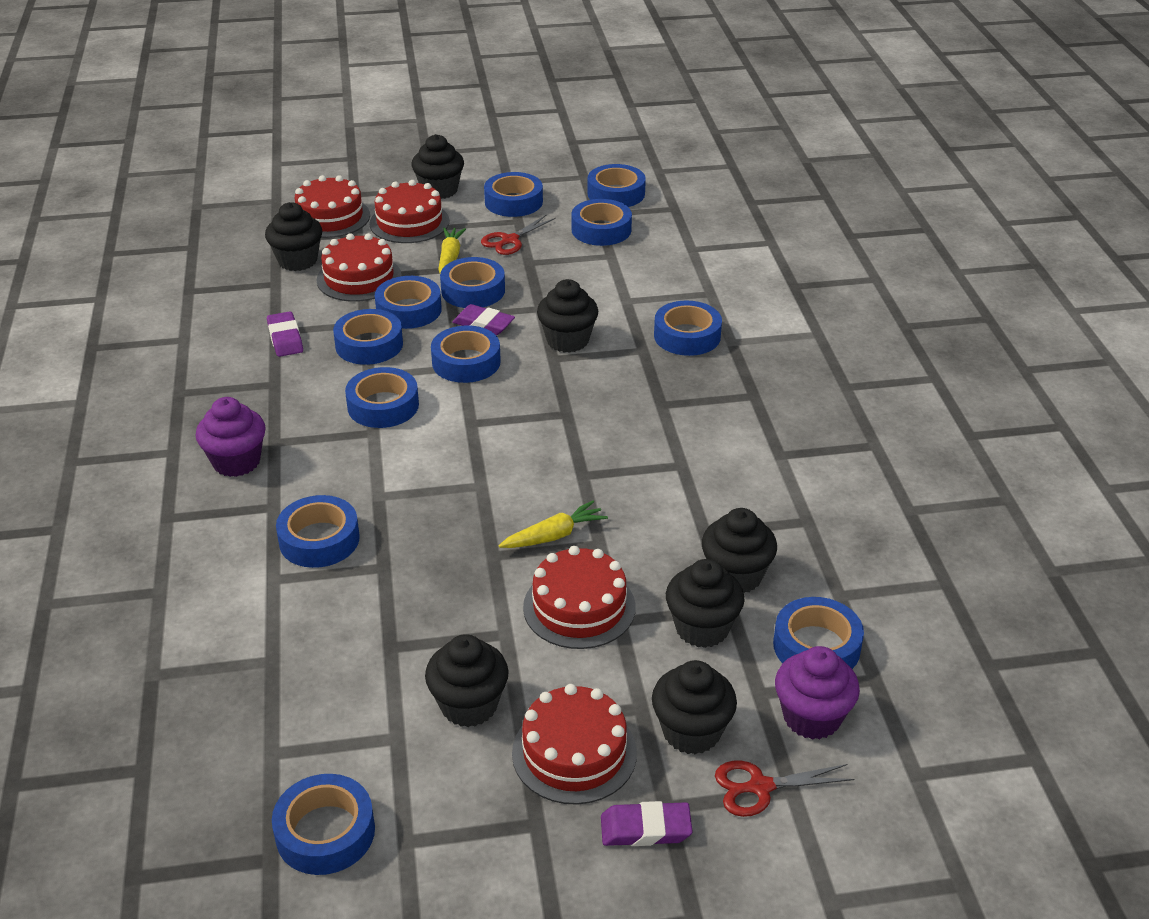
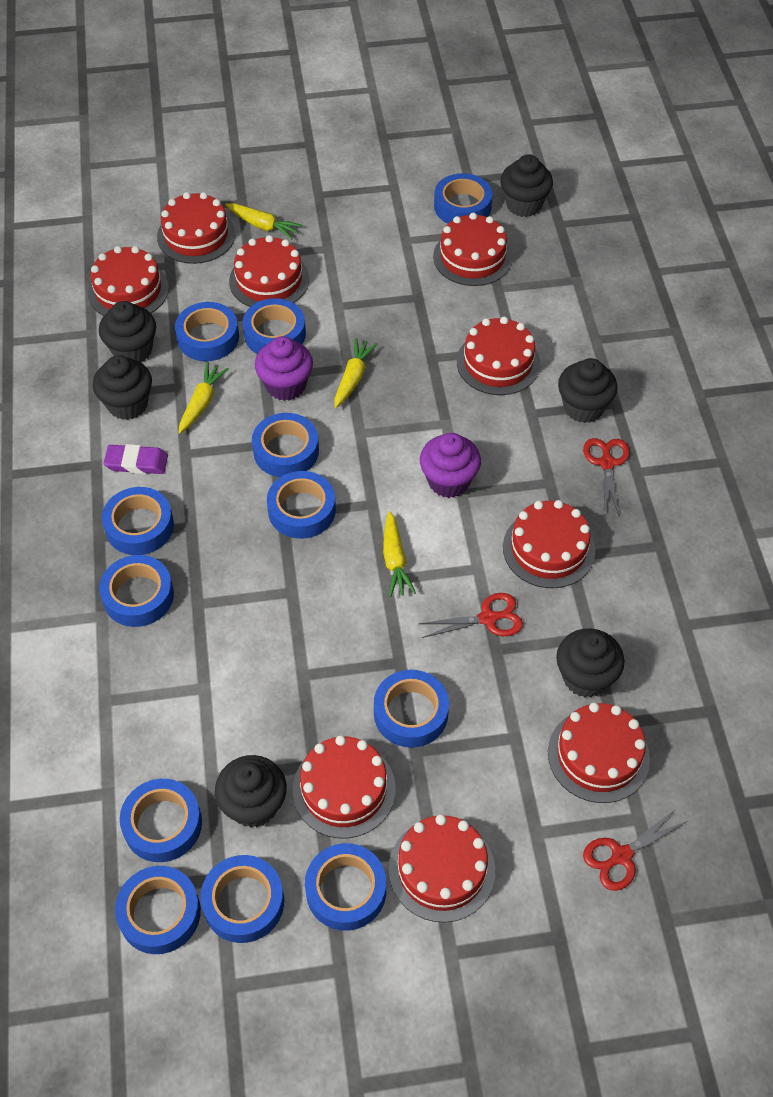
black cupcake: [265,202,322,271] [412,134,464,199] [425,634,509,727] [537,279,598,353] [652,660,737,755] [666,559,745,648] [702,508,777,593] = 7 -> [93,355,152,420] [99,301,156,362] [215,755,287,828] [500,154,553,217] [556,628,624,697] [558,358,618,423] = 6
purple eraser: [267,312,303,357] [452,304,515,335] [601,801,693,846] = 3 -> [104,444,168,474] = 1
red cake: [295,175,370,238] [317,233,402,302] [369,180,450,243] [512,684,637,805] [523,546,636,649] = 5 -> [88,246,169,316] [157,192,235,264] [229,235,309,307] [293,735,396,838] [389,814,495,923] [433,213,512,286] [457,317,540,395] [503,500,595,588] [548,703,650,803] = 9
red scissors: [481,214,556,255] [715,761,855,817] = 2 -> [419,593,523,638] [583,438,630,515] [583,808,687,891] = 3
yellow carrot: [438,227,466,273] [498,500,608,548] = 2 -> [178,362,229,434] [225,203,302,240] [334,338,378,408] [383,511,416,597] = 4

